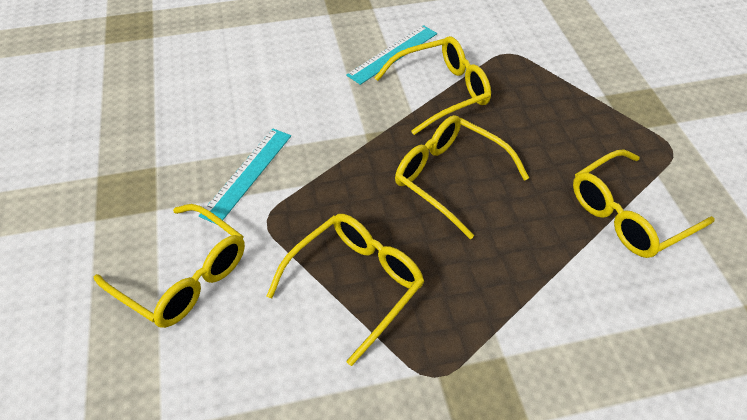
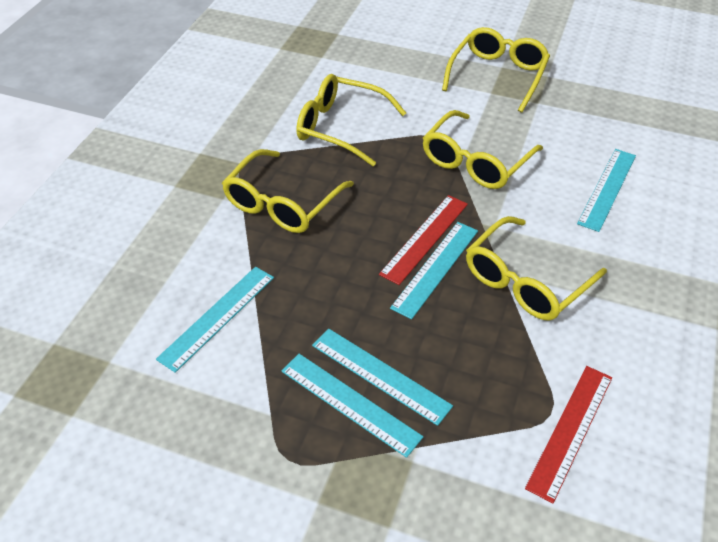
red ruler: none = 0 -> [379,195,468,285] [525,366,612,504] = 2
turquoise ruler: [199,129,291,224] [346,25,437,85] = 2 -> [156,267,274,373] [282,354,423,458] [312,328,453,426] [390,222,478,319] [577,149,636,232] = 5

